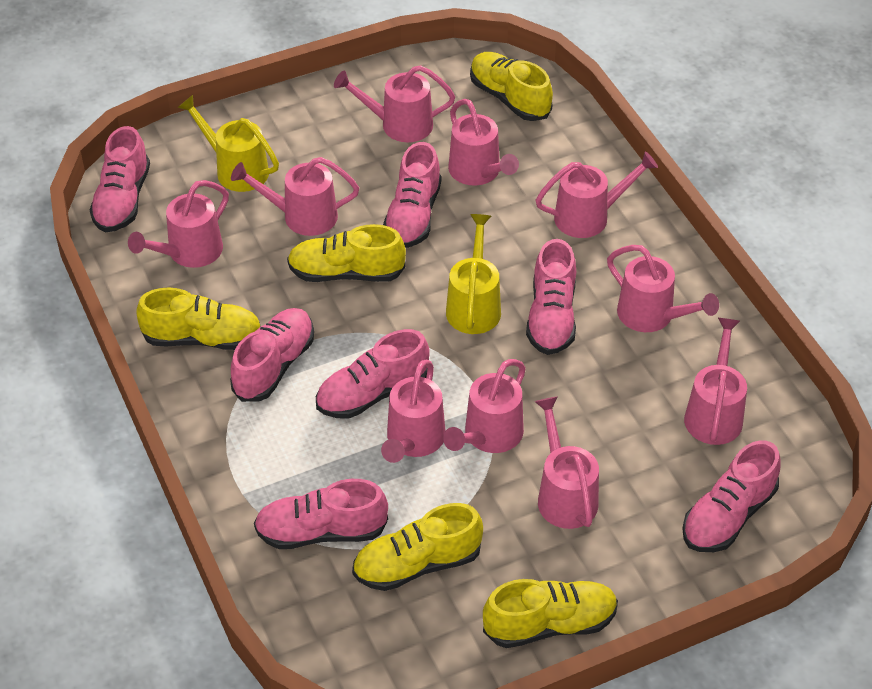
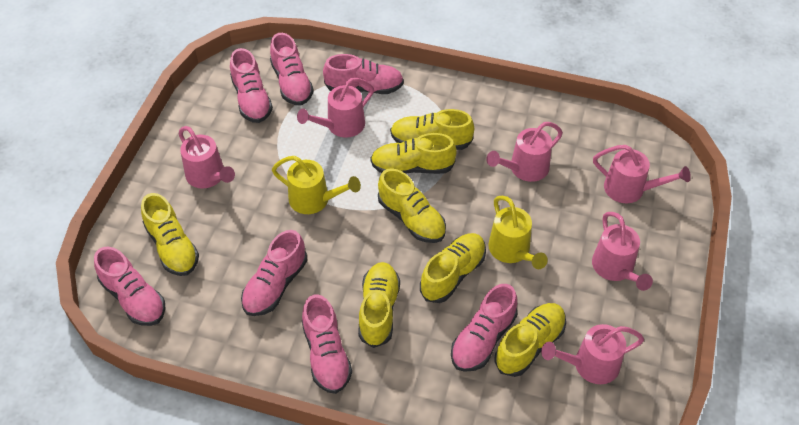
pink watering can: [128,180,229,268] [231,157,359,236] [334,65,455,142] [381,360,445,463] [443,359,526,453] [448,99,519,186] [535,151,658,238] [535,396,599,529] [607,245,719,332] [684,318,747,445] = 10 -> [179,126,235,189] [297,78,374,138] [486,122,563,182] [541,324,644,384] [592,212,653,291] [593,145,691,203] = 6
yellow shoe: [136,287,261,350] [287,224,406,282] [352,503,483,591] [470,52,553,121] [483,579,618,648] = 5 -> [141,193,199,276] [358,262,400,348] [370,133,457,174] [378,168,446,243] [390,109,474,150] [420,233,486,303] [494,303,566,377] = 7

